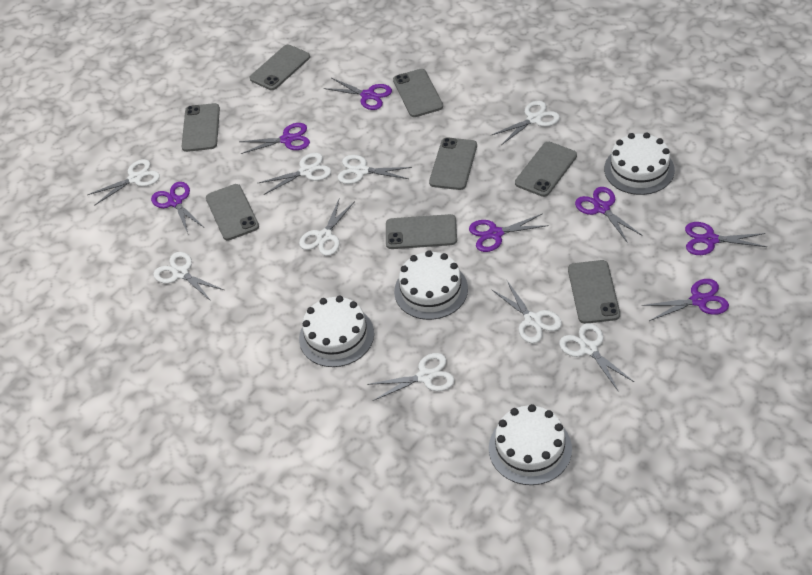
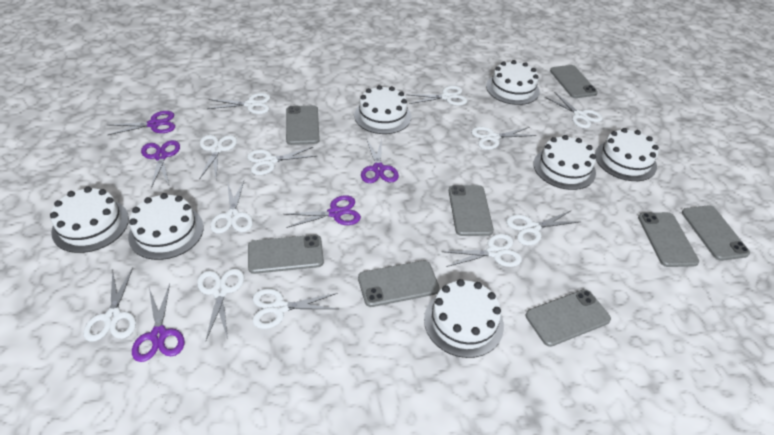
purple scissors: [151,182,203,233] [239,123,310,154] [324,78,392,110] [469,213,549,252] [575,187,642,243] [642,279,729,321] [685,222,767,255] = 7 -> [108,111,175,135] [132,283,184,362] [141,140,180,188] [284,195,361,228] [361,139,399,183] = 5
white cake: [299,296,374,367] [394,250,468,320] [489,404,572,485] [604,132,675,195] = 4 -> [50,187,129,253] [128,193,204,260] [354,85,411,134] [424,279,504,358] [486,60,540,105] [533,135,596,190] [595,128,659,181] = 7
white scissors: [88,159,160,205] [153,252,224,301] [259,153,331,195] [299,199,355,256] [337,155,412,184] [367,353,455,401] [491,281,562,343] [492,101,560,145] [559,323,634,391] = 9 -> [83,267,136,342] [197,269,244,340] [199,135,237,180] [207,93,270,114] [210,181,253,234] [247,147,317,175] [253,289,338,329] [409,86,467,106] [441,234,522,267] [471,127,536,150] [507,211,578,245] [545,92,603,128] = 12

